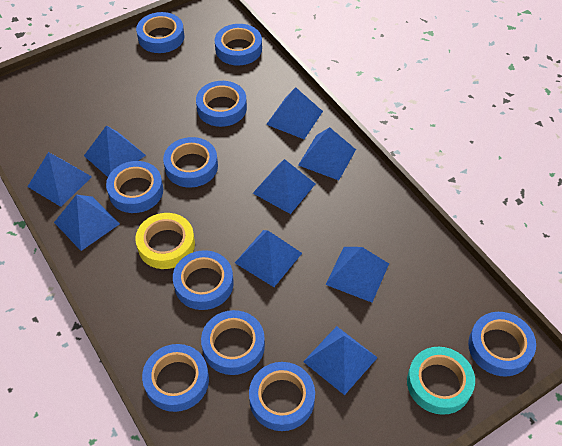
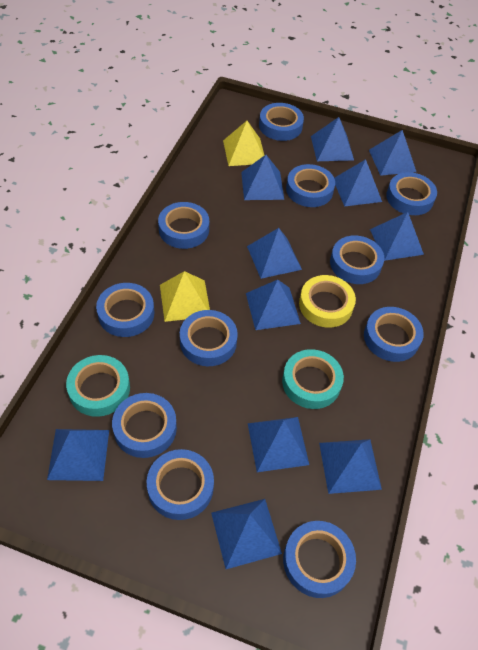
blue pyramid: [27,152,92,207] [54,195,120,251] [84,125,146,177] [235,230,302,287] [253,159,315,214] [266,87,323,139] [298,127,356,180] [303,326,378,395] [326,247,389,303] = 9 -> [47,429,109,481] [211,499,282,569] [241,155,284,200] [246,280,301,330] [247,228,302,279] [248,417,309,472] [311,117,354,161] [319,439,382,494] [334,159,382,207] [369,130,416,176] [370,212,424,261] = 11
blue tape: [106,161,163,213] [136,12,184,53] [142,344,209,412] [163,137,218,188] [173,250,234,310] [196,81,247,127] [201,310,265,375] [215,24,262,66] [249,362,315,431] [468,312,536,377] = 10 -> [96,283,154,337] [112,393,177,458] [147,449,214,520] [158,202,209,249] [180,310,238,366] [259,103,304,141] [283,521,356,598] [286,164,335,207] [330,235,384,284] [364,307,424,362] [386,172,437,215] = 11
turquoise tape: [407,347,475,415] = 1 -> [66,355,130,417] [282,349,344,409] = 2
yellow pyramid: none = 0 -> [160,271,210,322] [223,121,264,166] = 2

